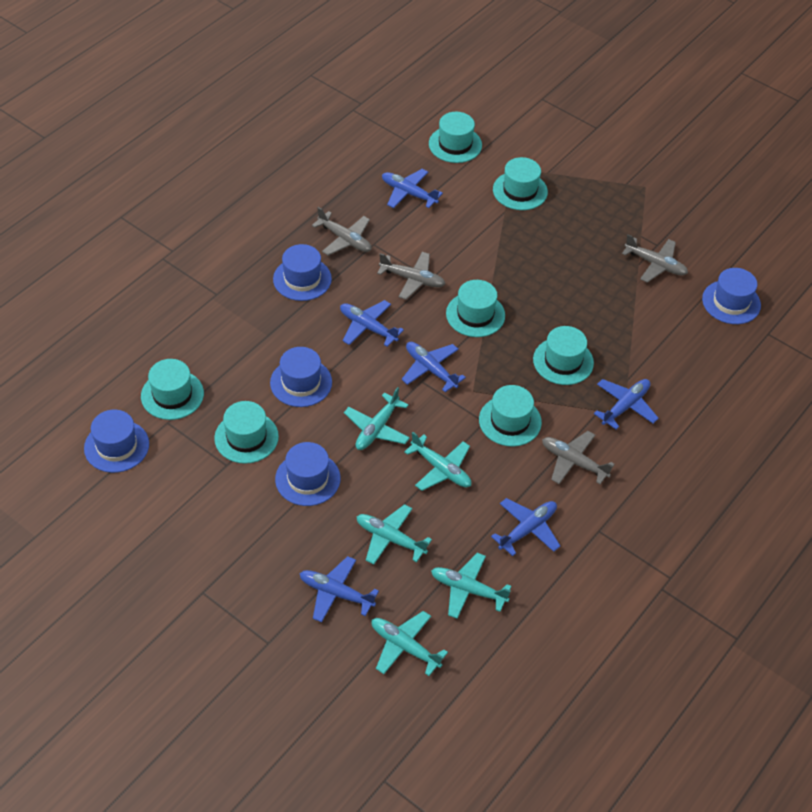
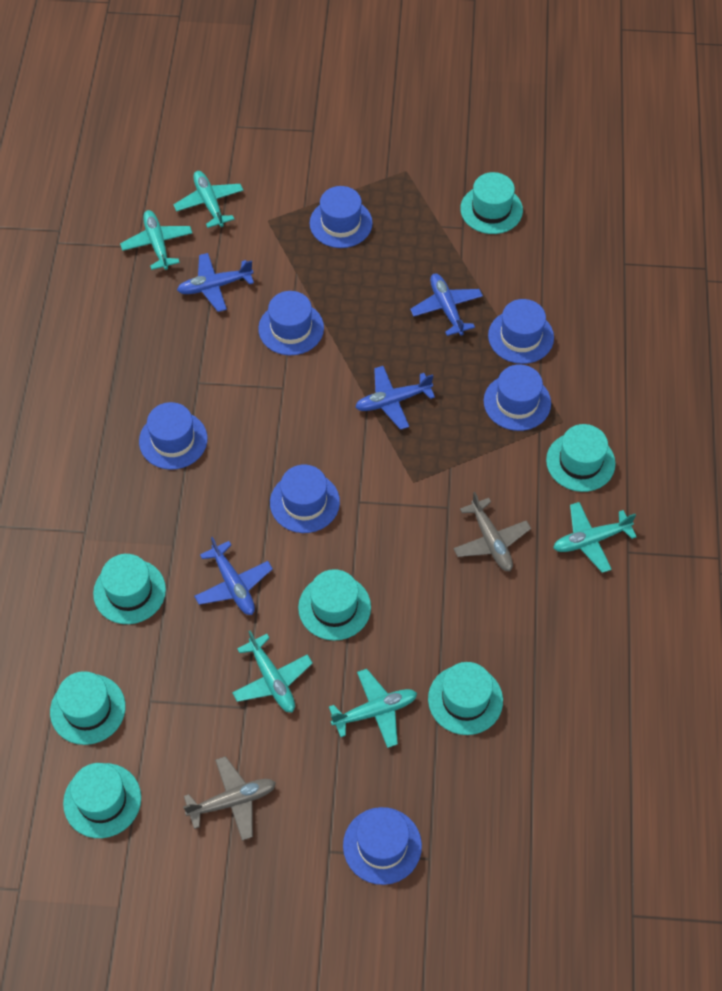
blue hat: [84,410,149,473] [270,347,332,407] [273,244,332,301] [275,442,340,506] [702,268,761,324] = 5 -> [139,402,208,470] [258,291,324,355] [270,464,340,533] [310,186,373,248] [343,807,422,885] [484,364,551,431] [488,299,554,364] = 7
blue plane: [300,556,379,622] [340,300,404,347] [382,169,443,208] [402,342,466,392] [491,498,560,556] [594,379,659,430] = 6 -> [177,253,254,312] [194,537,273,615] [355,366,435,430] [410,273,483,336] = 4
grey plane: [312,207,371,256] [377,252,445,300] [542,431,615,484] [622,234,688,283] = 4 -> [183,756,276,841] [453,492,531,571] = 2

